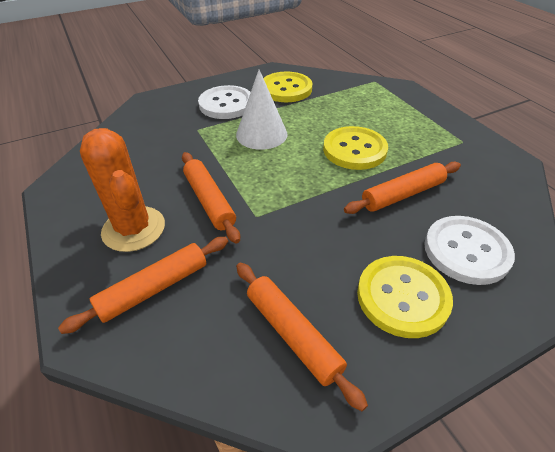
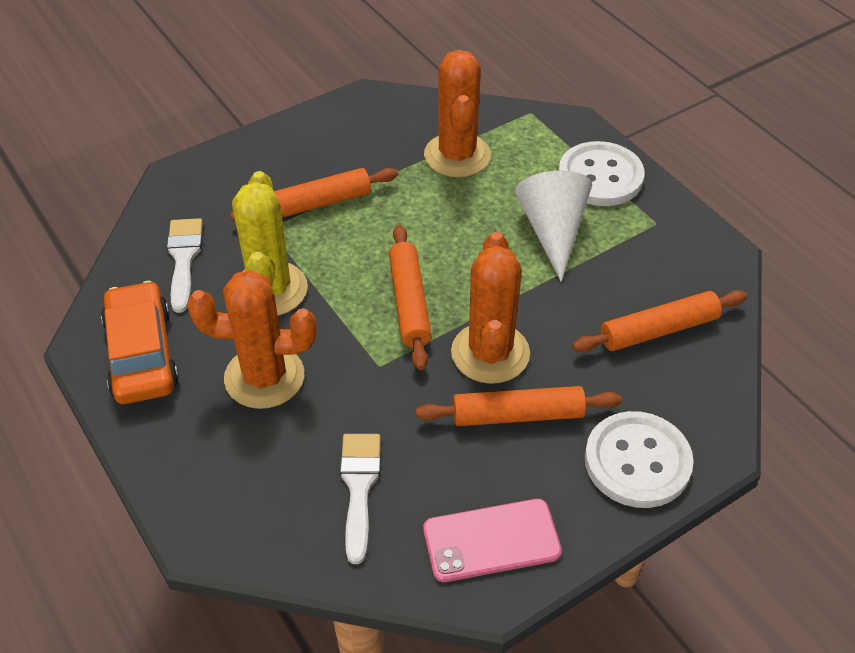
orange cactus: [80,128,165,252] = 1 -> [187,270,317,409] [424,50,491,177] [451,232,530,384] = 3
orange car: none = 0 -> [101,281,179,404] = 1
pink phone: none = 0 -> [423,499,562,582] = 1
white brush: none = 0 -> [167,218,203,313] [340,434,381,564] = 2
yellow button: [263,71,312,102] [323,126,388,170] [357,256,453,338] = 3 -> none = 0
yellow cactus: none = 0 -> [232,171,308,316] = 1

